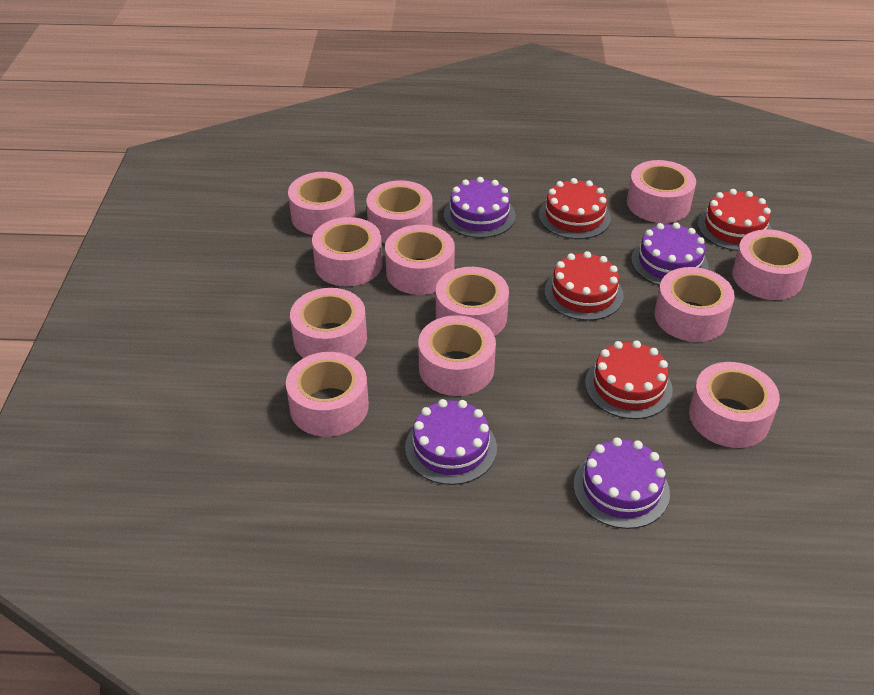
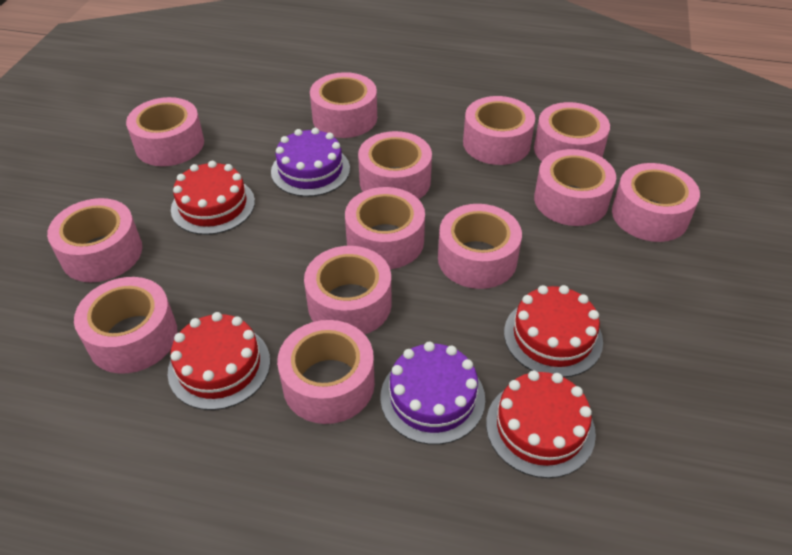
pink tape: [286,352,369,437] [288,172,355,235] [290,288,367,358] [312,217,383,287] [366,180,433,243] [385,225,455,295] [418,315,496,396] [436,267,509,336] [627,160,696,223] [654,267,735,342] [689,362,780,448] [732,229,812,300] = 12 -> [47,198,142,282] [74,277,178,374] [126,97,204,166] [277,320,375,424] [304,246,392,334] [310,72,377,138] [345,187,425,269] [358,131,432,199] [438,204,522,289] [463,96,535,165] [534,102,610,161] [534,149,616,226] [612,163,700,242] = 13
purple cake: [405,399,497,485] [444,177,516,238] [573,437,670,529] [631,222,708,286] = 4 -> [271,128,350,197] [381,342,485,445] = 2

